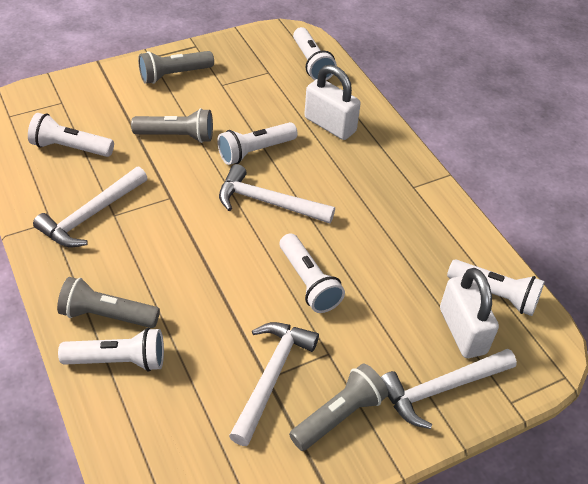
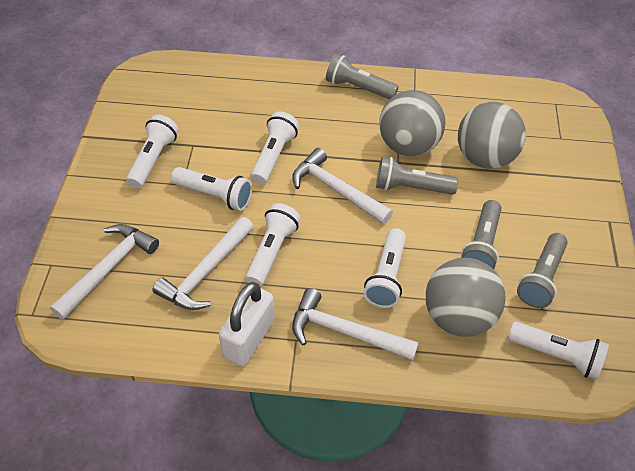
grey ball: none = 0 -> [379,90,446,156] [426,258,506,337] [458,102,526,169] = 3
white padlock: [304,65,361,140] [440,268,499,358] = 2 -> [219,282,274,366] = 1

